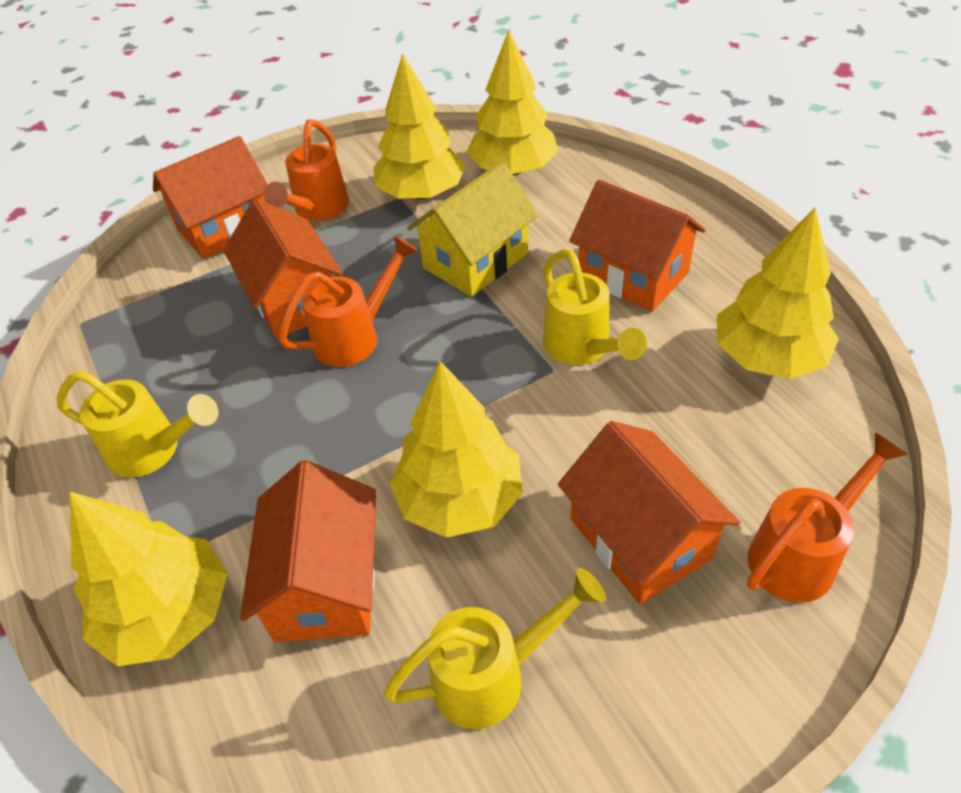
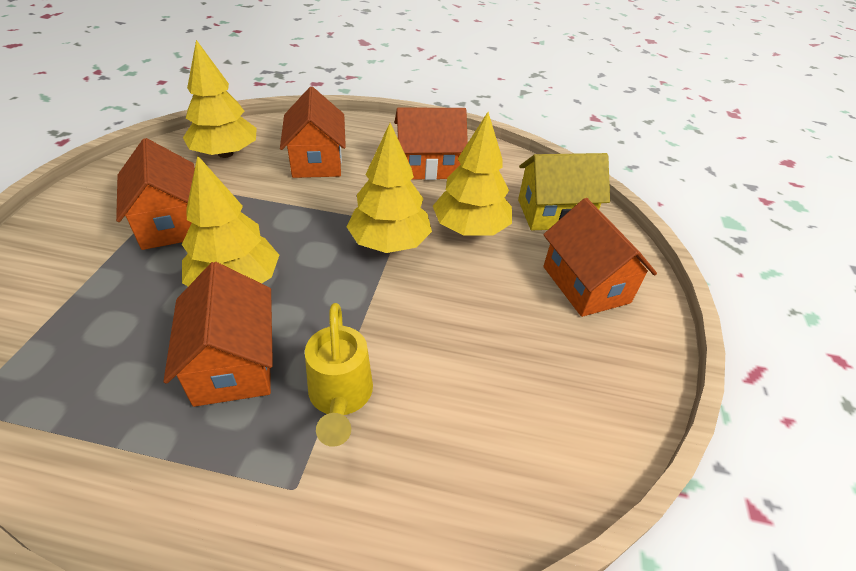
orange watering can: [264,119,349,221] [278,235,418,367] [747,432,908,603] = 3 -> none = 0
yellow tree: [69,491,228,666] [373,53,466,200] [390,361,523,538] [467,30,559,175] [717,208,839,379] = 5 -> [182,155,279,286] [183,40,256,158] [346,123,432,253] [433,112,512,236] = 4
yellow watering can: [57,371,219,478] [384,568,606,729] [543,249,647,365] = 3 -> [305,303,373,447] = 1

